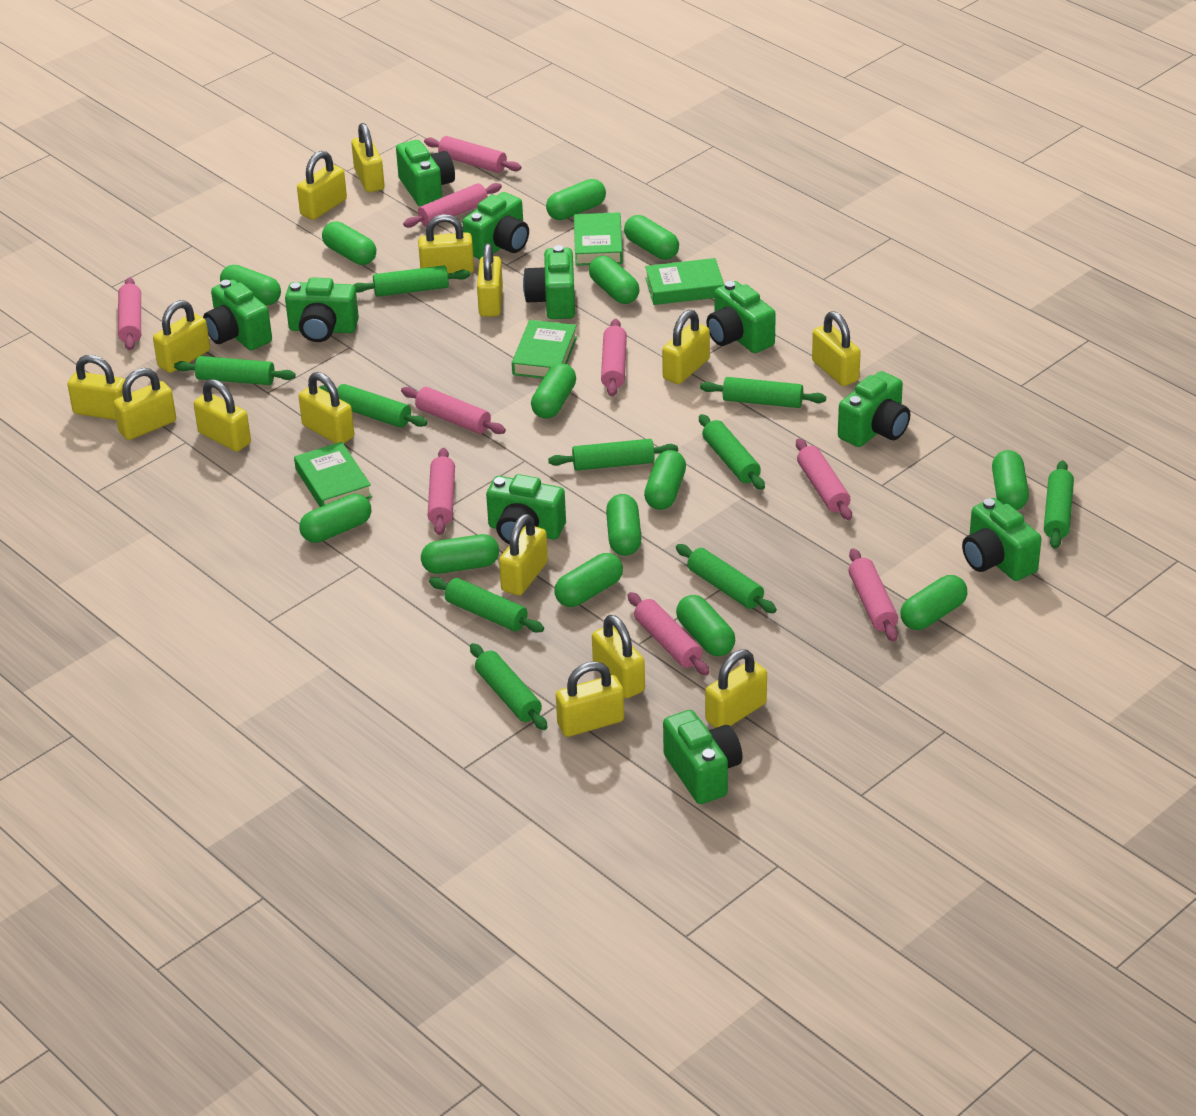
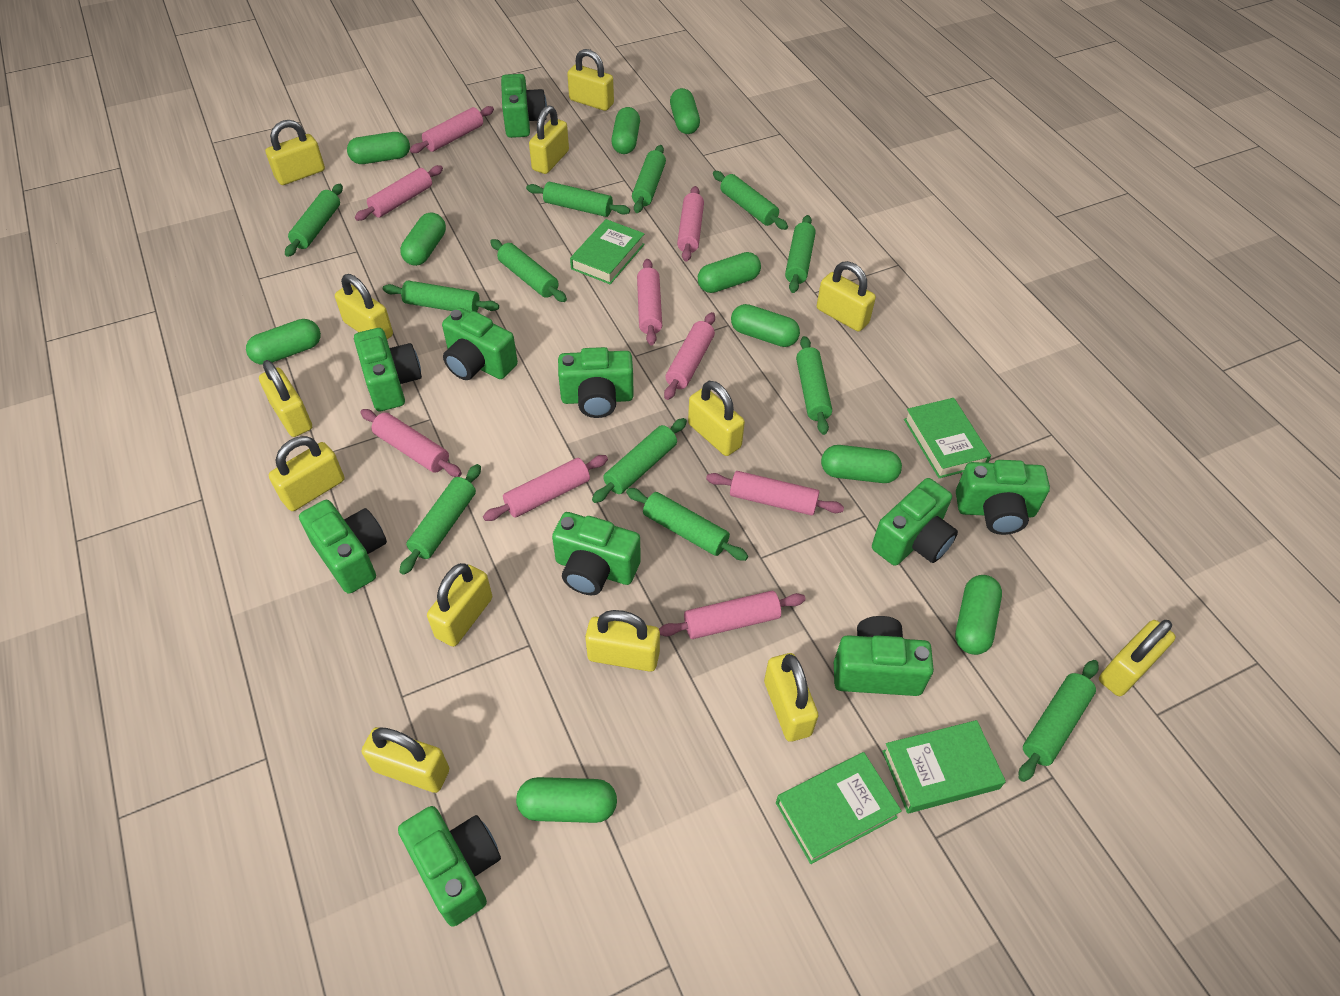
green capsule: [220,265,281,305] [299,494,371,543] [322,221,376,265] [421,534,499,574] [531,363,576,419] [546,179,606,220] [554,553,623,607] [589,256,640,304] [606,494,642,556] [624,215,679,260] [644,450,686,510] [676,595,735,656] [900,575,967,630] [992,450,1029,510] = 14 -> [246,319,321,365] [347,132,410,164] [400,212,446,266] [516,777,617,823] [611,107,640,154] [670,88,700,134] [698,252,761,293] [731,304,800,347] [821,445,902,483] [955,575,1002,655] = 10
green rolling pin: [174,356,296,385] [319,384,427,428] [354,265,470,297] [429,577,544,632] [470,643,548,730] [548,439,678,471] [676,544,777,613] [699,414,765,490] [700,377,826,408] [1044,460,1074,549] = 10 -> [285,184,343,257] [383,281,499,312] [399,464,481,575] [490,239,567,302] [526,182,630,217] [592,418,687,503] [626,488,748,561] [632,145,666,213] [713,171,788,230] [785,215,816,293] [796,336,832,435] [1019,660,1099,782] = 12
yellow padlock: [68,355,125,420] [113,368,176,440] [153,300,210,373] [194,379,251,452] [297,151,347,220] [298,372,354,444] [351,123,384,192] [418,214,474,274] [477,243,503,317] [499,514,548,596] [556,661,624,737] [592,615,645,698] [662,310,710,384] [705,649,767,728] [812,311,861,386] = 15 -> [259,360,312,437] [265,120,325,185] [269,436,344,511] [335,274,393,339] [362,727,449,793] [427,563,492,647] [529,105,569,174] [567,49,614,111] [585,610,660,672] [688,381,745,456] [764,653,818,742] [817,261,876,332] [1099,620,1176,696] = 13

